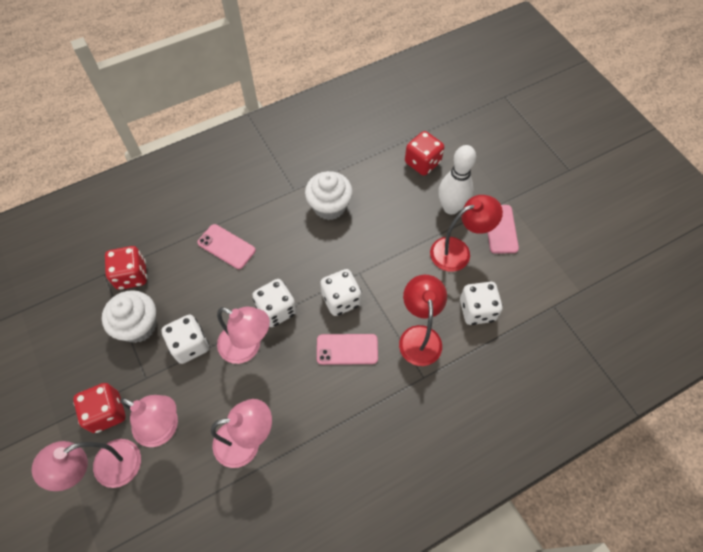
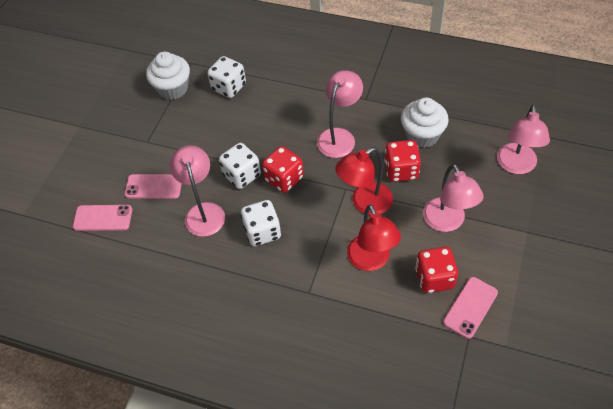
white bowling pin: [438,145,476,215] = 1 -> none = 0
white dice: [161,315,209,364] [252,279,297,327] [320,269,362,316] [460,282,503,325] = 4 -> [207,56,246,98] [219,143,261,189] [240,200,281,246] = 3

